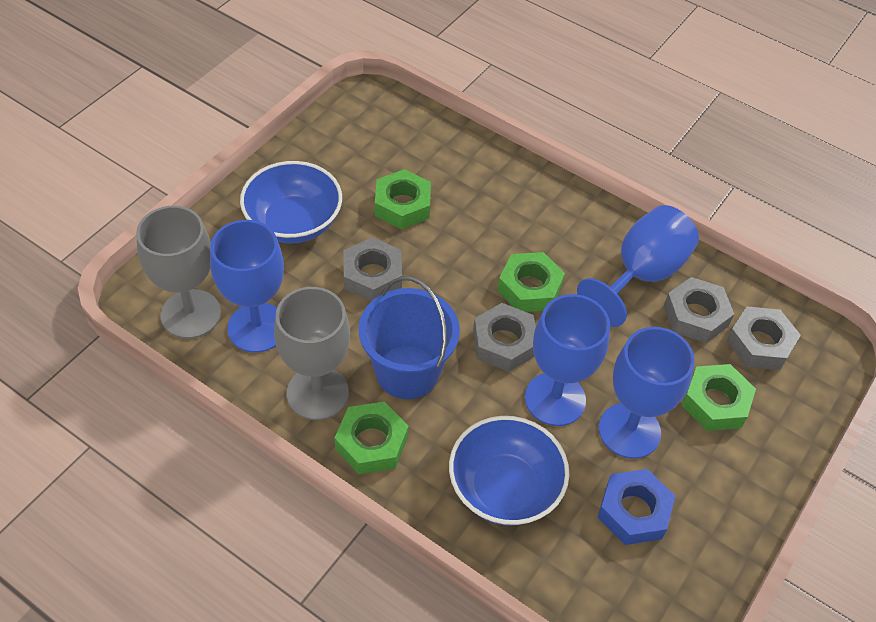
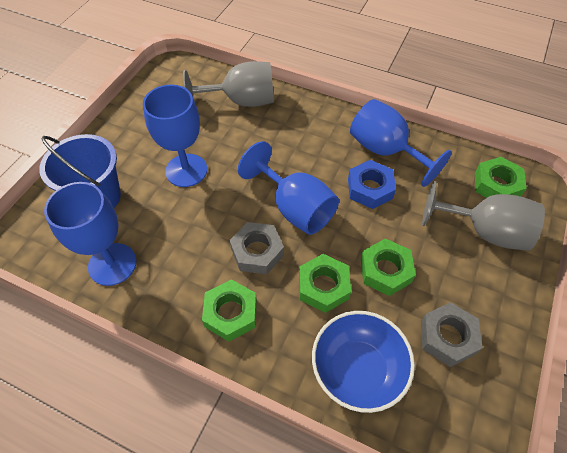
blue bowl: [240,161,342,244] [449,416,569,526] = 2 -> [312,311,415,413] = 1
grey nut: [344,237,402,302] [473,303,536,372] [664,277,734,343] [727,306,801,370] = 4 -> [230,222,284,274] [421,302,482,367] = 2

